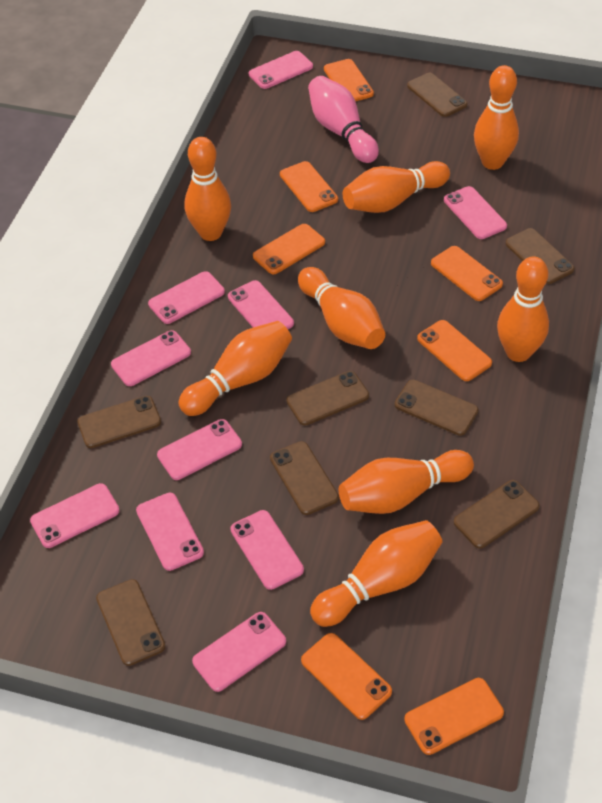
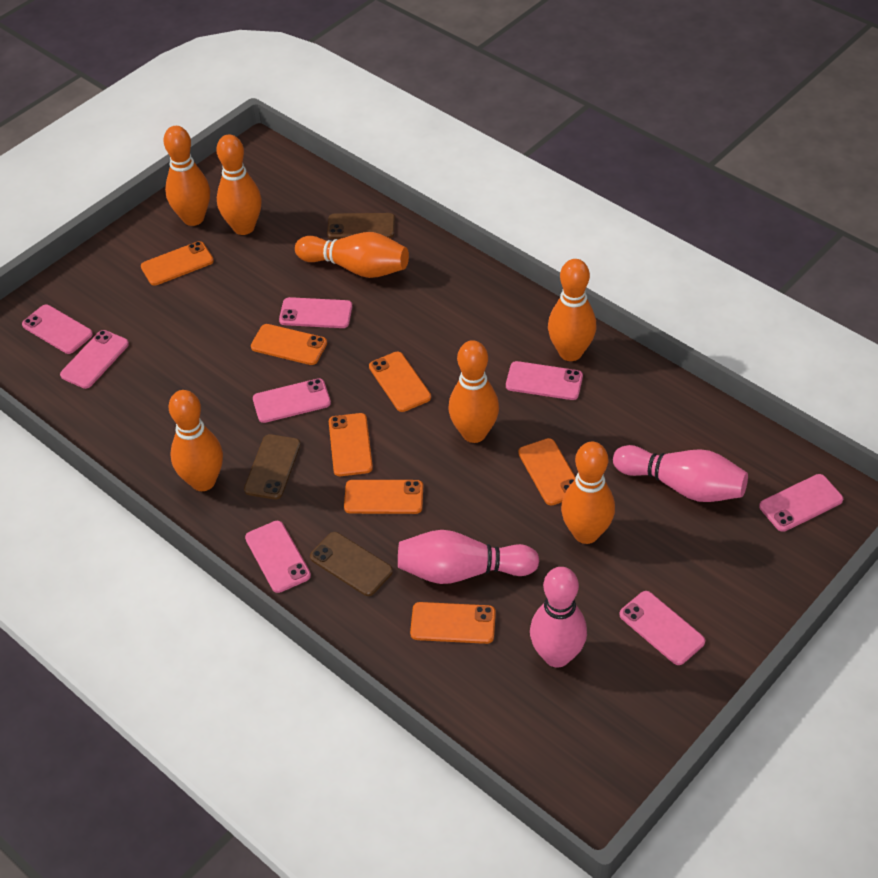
brown phone: [77,396,161,448] [96,579,166,666] [270,441,339,515] [286,371,369,426] [395,380,479,436] [407,73,468,117] [454,480,540,549] [505,228,575,284] = 8 -> [244,434,301,500] [310,532,393,596] [327,213,395,239] = 3
orange bowling pin: [178,321,292,416] [185,137,231,241] [298,267,385,349] [310,520,443,627] [339,450,474,514] [343,161,450,213] [474,65,519,170] [497,256,549,362] = 8 -> [164,126,210,226] [169,390,223,491] [216,134,262,235] [295,232,409,278] [448,340,499,443] [548,259,596,361] [561,442,615,544] = 7
pink bowling pin: [308,76,379,163] = 1 -> [398,530,539,584] [530,567,587,668] [613,445,748,502] = 3
pink phone: [30,483,120,548] [111,330,191,386] [136,493,204,571] [148,271,225,324] [157,419,242,480] [192,612,286,692] [228,280,294,329] [230,510,304,590] [249,51,313,89] [444,186,507,239] = 10 -> [22,305,93,354] [60,330,129,389] [245,521,311,593] [253,378,331,423] [279,297,352,328] [506,361,583,400] [619,591,705,665] [759,474,843,532] = 8

